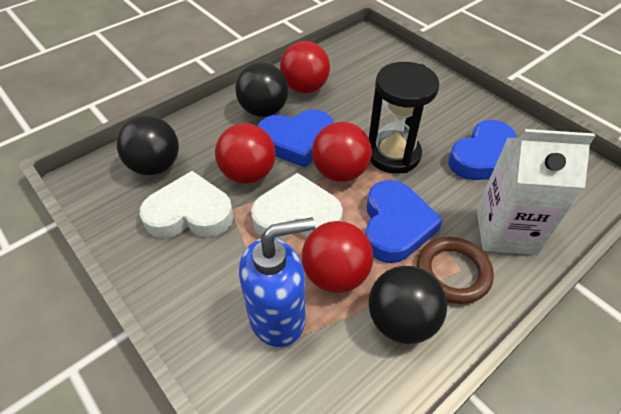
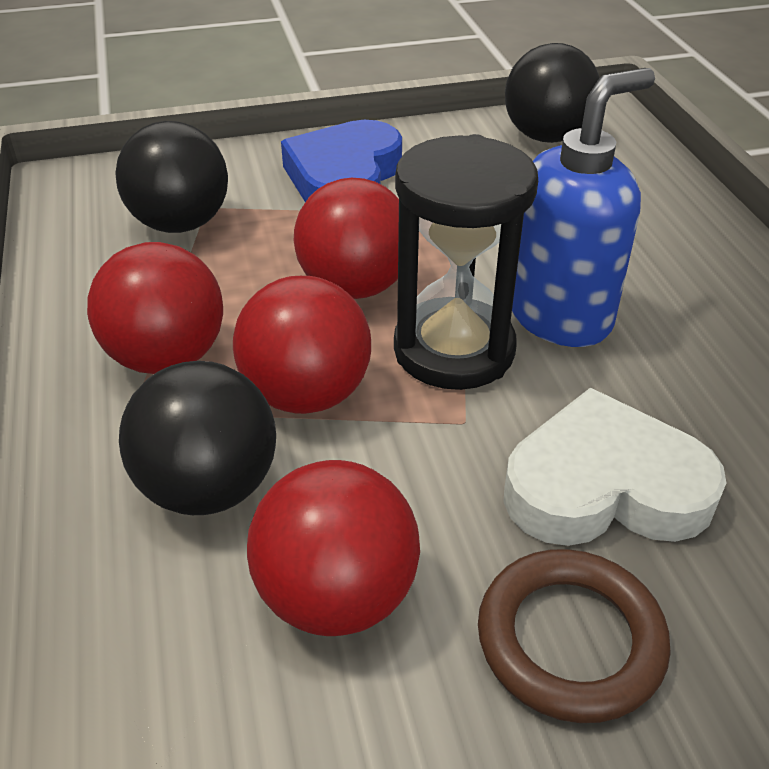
blue heart: [257,110,334,167] [365,180,443,263] [448,120,517,180] = 3 -> [281,120,402,202] = 1
white carton: [476,129,595,255] = 1 -> none = 0
white heart: [140,171,234,238] [251,173,343,240] = 2 -> [503,388,726,546] = 1

